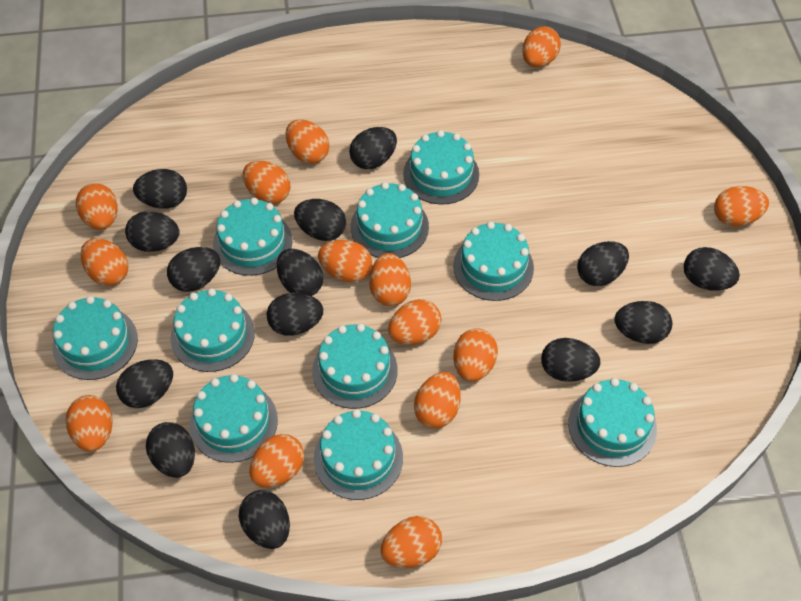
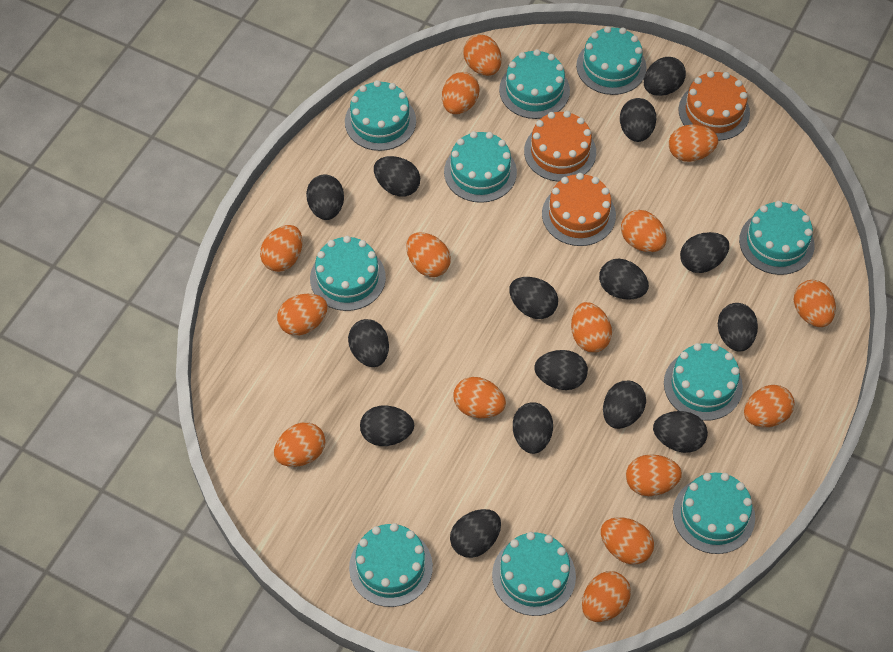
black egg: [116,359,173,408] [125,211,180,252] [133,169,187,209] [146,422,195,478] [167,247,220,292] [239,490,290,549] [267,293,323,336] [277,249,323,296] [294,199,346,241] [349,127,397,170] [541,338,601,382] [577,241,629,286] [615,301,672,344] [684,247,740,291] = 14 -> [306,175,344,220] [348,319,389,367] [360,405,414,446] [374,156,420,197] [450,509,501,558] [509,277,558,319] [513,402,553,454] [534,350,588,390] [599,259,649,300] [603,381,646,429] [620,98,656,142] [644,57,686,96] [653,411,708,453] [680,232,729,273] [718,303,758,352] = 15
orange cake: none = 0 -> [524,111,596,182] [542,173,616,246] [678,71,750,141] = 3
orange egg: [66,395,113,452] [76,183,118,230] [80,238,129,286] [243,161,290,204] [250,434,304,488] [286,119,329,164] [318,240,372,282] [369,253,411,306] [381,516,442,568] [388,299,442,345] [414,372,461,428] [453,328,498,382] [522,26,561,67] [714,186,769,226] = 14 -> [260,225,302,272] [274,422,325,467] [277,294,327,336] [406,232,451,277] [442,72,480,114] [453,377,506,418] [463,34,502,76] [571,302,612,352] [582,571,631,622] [601,517,654,565] [621,210,667,252] [626,454,682,496] [669,124,718,162] [744,385,795,427] [794,280,836,327] = 15

